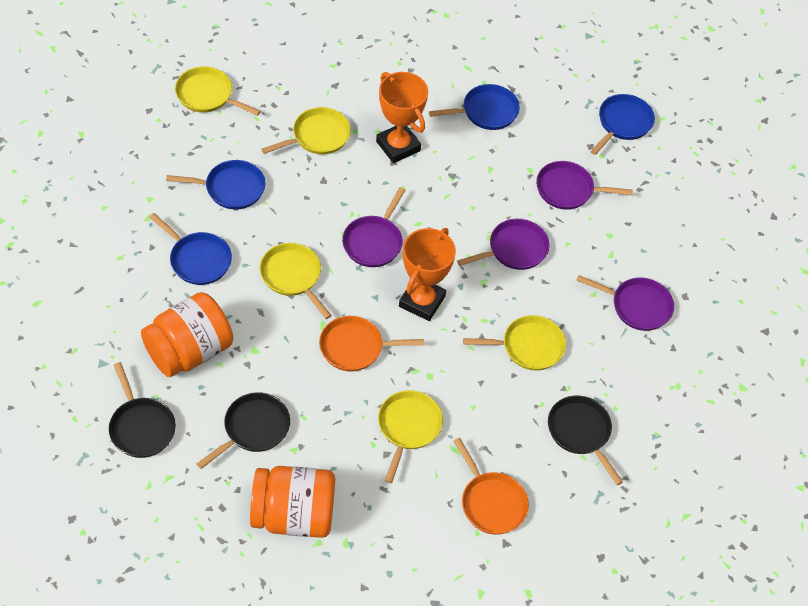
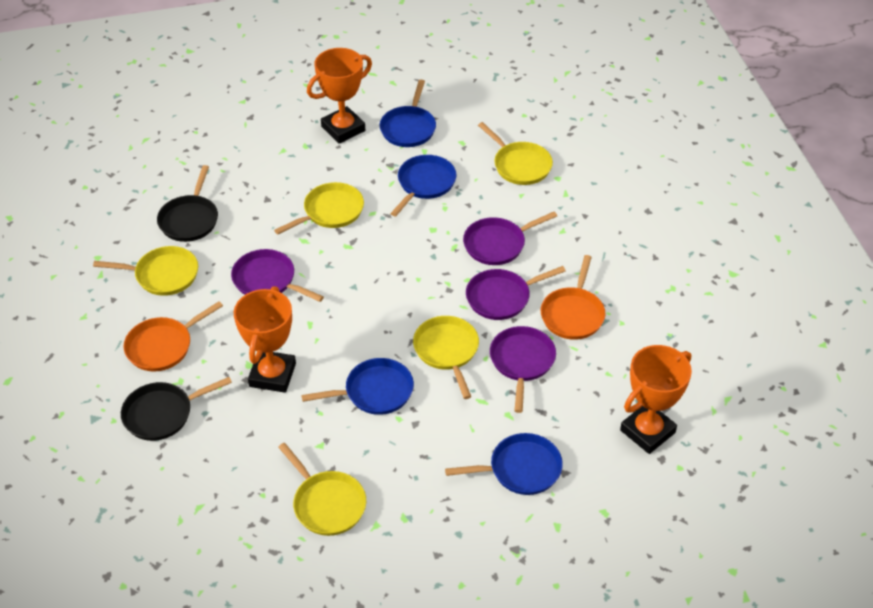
black pan: [109,362,176,458] [197,392,290,469] [548,396,623,485] = 3 -> [121,377,232,441] [157,165,218,242] = 2
orange jar: [141,292,233,377] [250,466,335,538] = 2 -> none = 0
orange trophy: [376,72,428,163] [399,228,456,321] = 2 -> [234,286,296,393] [307,48,372,144] [620,345,692,454] = 3

